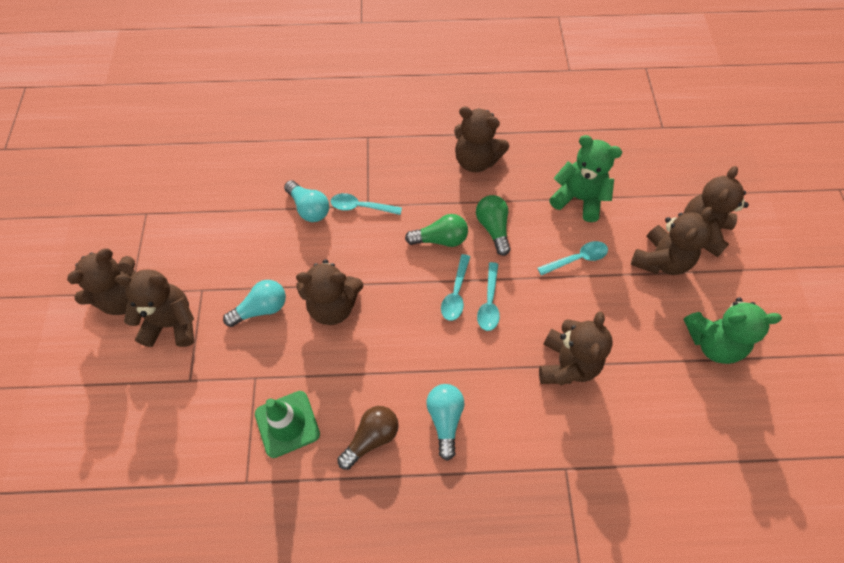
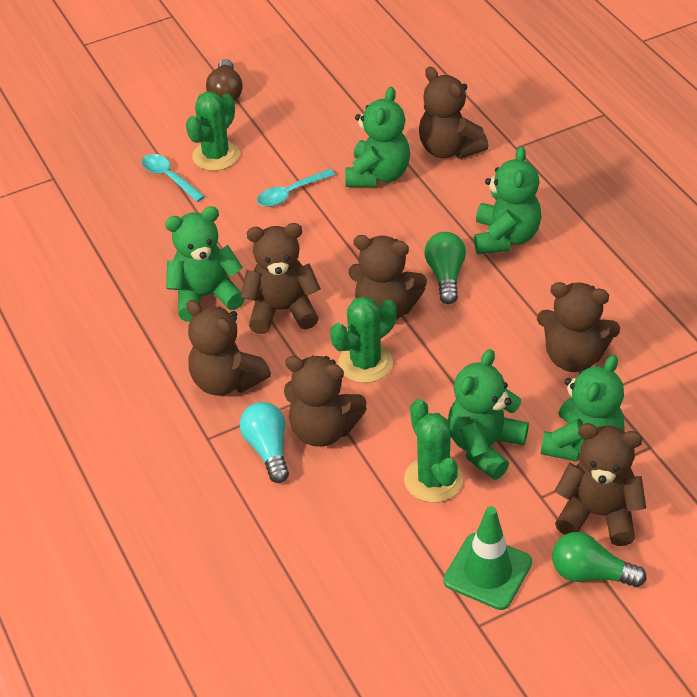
green cactus: none = 0 -> [186,92,240,171] [330,296,397,383] [404,399,463,503] = 3
green teddy bear: [549,135,622,222] [684,297,782,364] = 2 -> [165,206,245,322] [345,87,410,187] [448,349,529,480] [474,146,541,254] [541,355,624,462] = 5
turquoise light bulb: [223,280,286,327] [284,180,329,222] [427,384,465,461] = 3 -> [240,402,289,483] = 1
turquoise spoon: [331,193,402,215] [441,254,470,321] [477,262,500,331] [537,241,608,276] = 4 -> [142,154,205,202] [257,169,335,207] = 2

